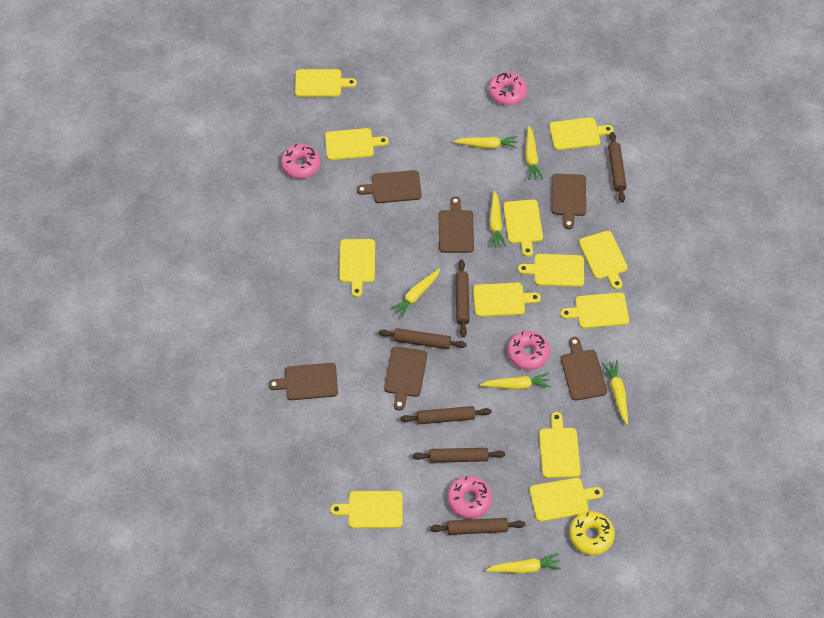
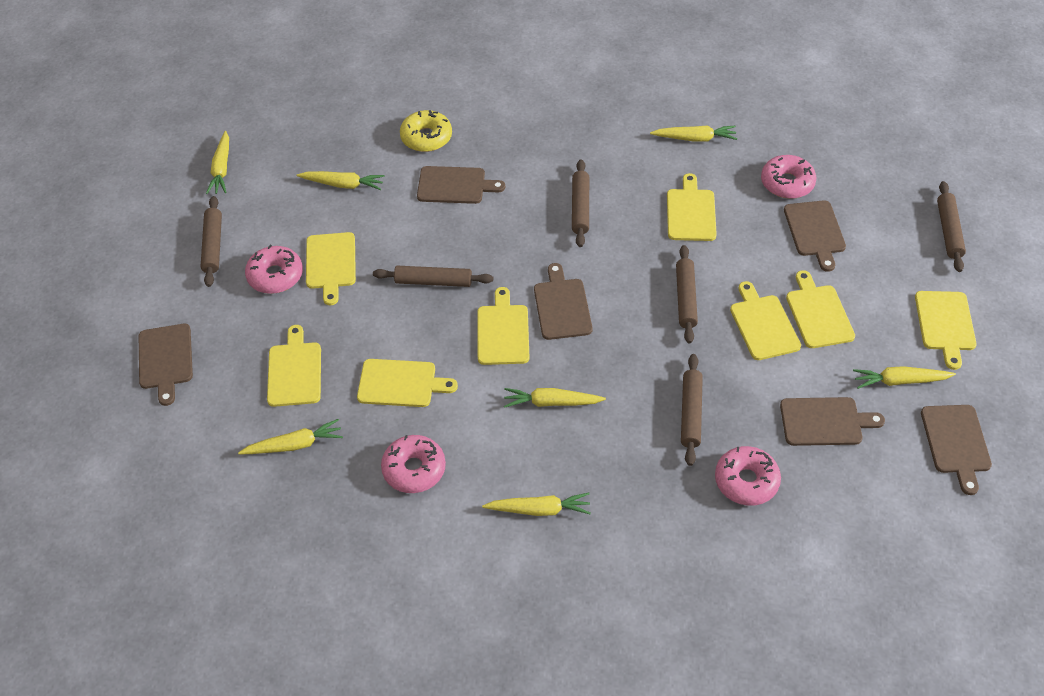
yellow cutting board: [295,69,357,97] [325,128,389,160] [330,491,403,528] [339,239,375,297] [473,283,541,317] [503,200,543,257] [518,254,584,287] [530,478,603,522] [539,412,581,478] [549,117,613,150] [560,293,629,329] [579,231,628,290] = 12 -> [267,325,321,407] [306,232,356,305] [357,359,458,407] [477,287,529,365] [667,173,717,241] [730,281,801,360] [786,270,855,348] [915,291,977,370] = 8

